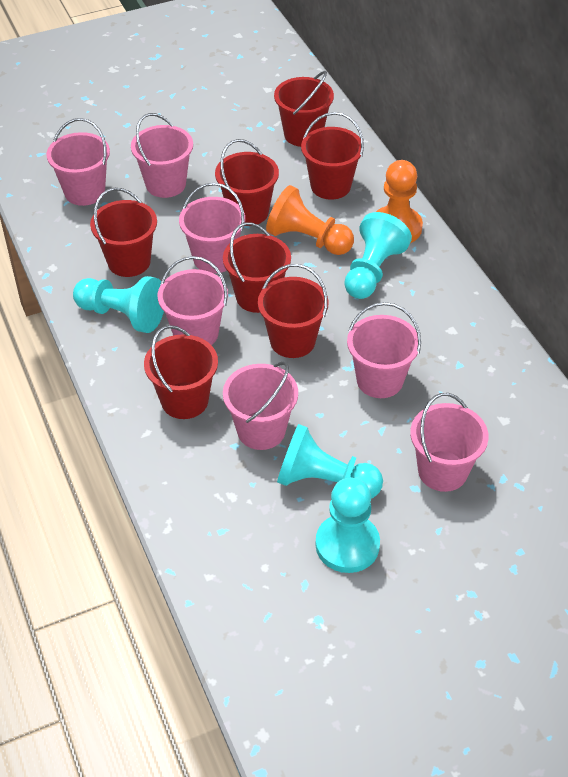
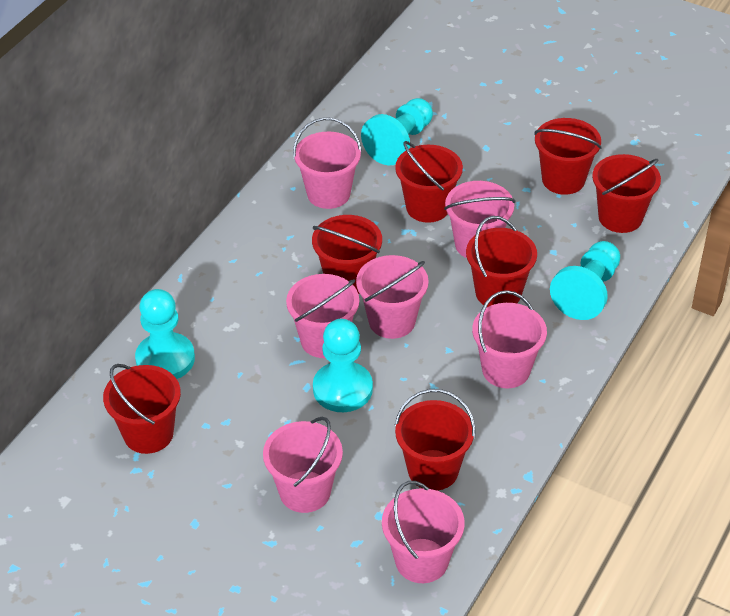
orange pawn: [266,185,354,255] [376,160,423,243] = 2 -> none = 0

